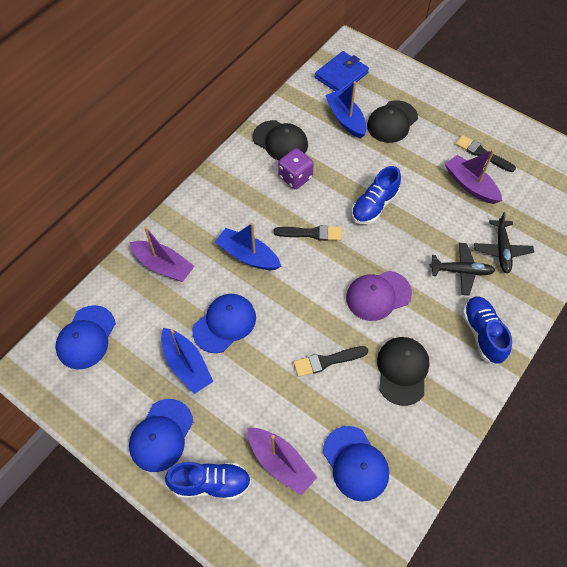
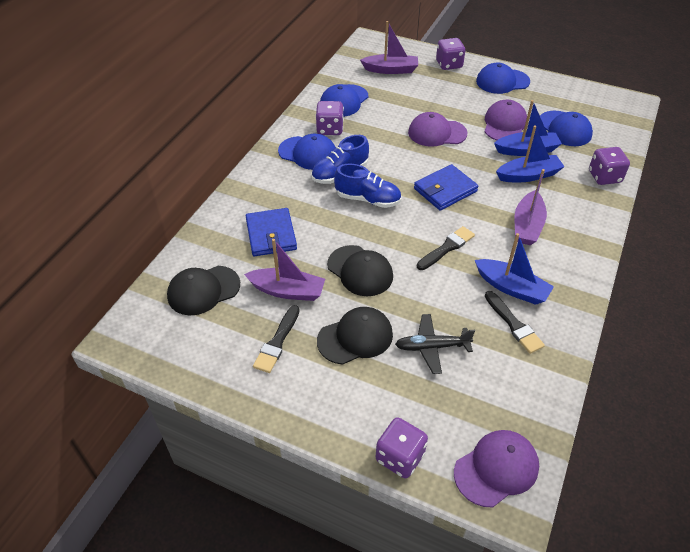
black plane: [429,243,495,295] [474,212,534,274] = 2 -> [395,314,475,374] = 1
blue shoe: [165,462,251,500] [351,166,401,224] [462,296,512,364] = 3 -> [311,135,369,184] [334,164,401,208] = 2
blue wallet: [315,51,369,92] = 1 -> [246,208,297,256] [414,164,479,211] = 2
purple cap: [346,271,412,321] = 1 -> [408,112,467,147] [454,430,539,507] [485,100,527,140] = 3
purple dice: [278,148,314,189] = 1 -> [316,101,344,135] [376,417,428,478] [436,38,465,70] [589,147,630,185] = 4

